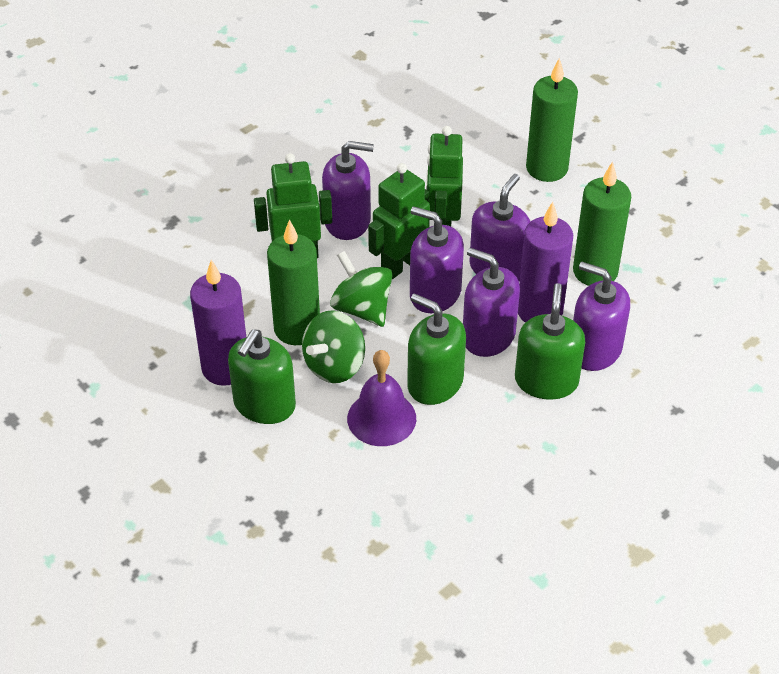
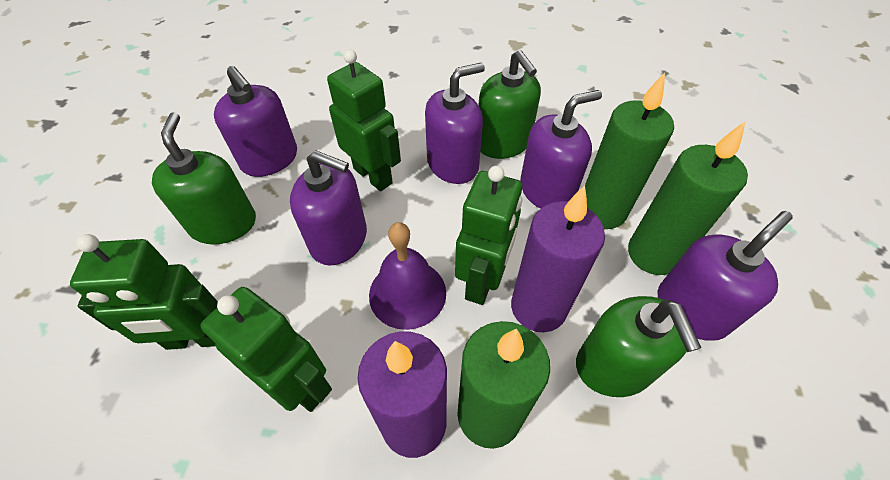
green robot: [254,153,332,258] [368,163,430,279] [426,126,463,226] = 3 -> [70,234,218,350] [200,287,332,412] [327,50,401,191] [455,166,522,305] = 4
green spinning top: [302,310,365,383] [330,251,392,327] = 2 -> none = 0

